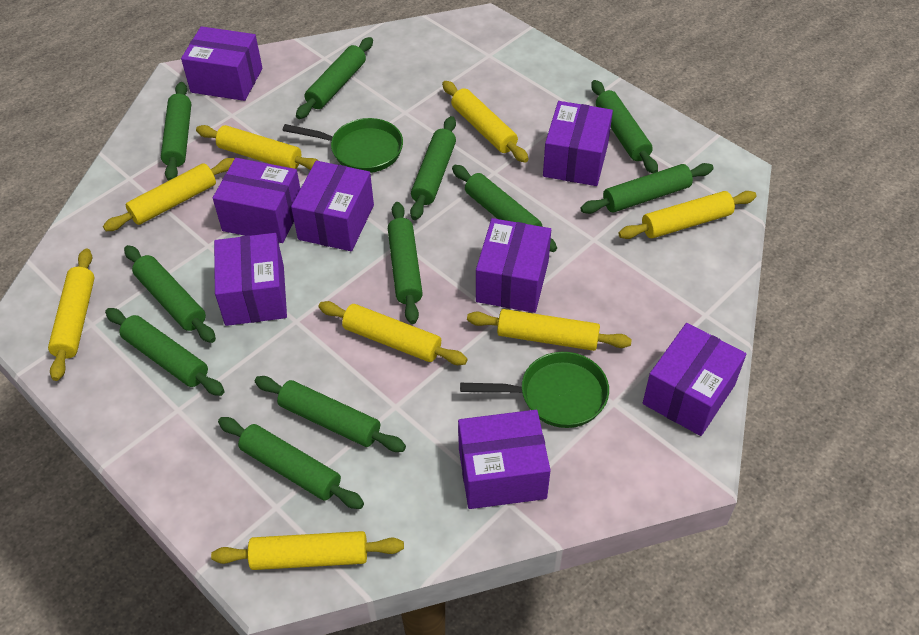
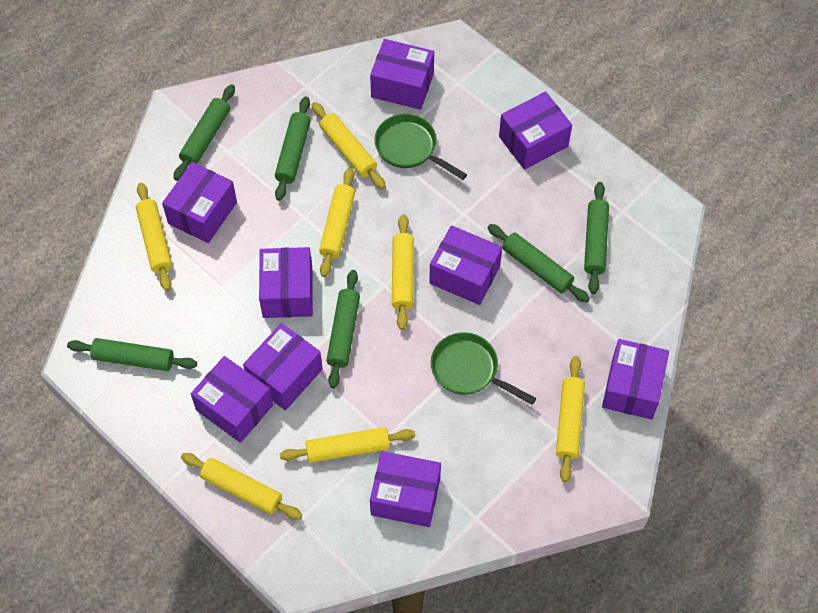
green rolling pin: [105,308,225,396] [124,245,216,343] [161,82,191,181] [218,417,364,509] [255,376,406,452] [296,37,373,119] [388,202,423,324] [410,116,456,220] [452,165,557,252] [580,163,714,214] [591,80,658,173] = 11 -> [67,338,197,371] [174,84,235,181] [275,96,311,201] [326,270,360,389] [488,224,590,303] [584,182,609,294] = 6
purple box: [181,26,262,101] [213,158,300,243] [214,233,287,326] [291,161,374,251] [458,410,551,509] [476,218,551,313] [543,101,613,186] [643,323,746,436] = 8 -> [162,162,237,243] [191,356,273,443] [243,323,323,410] [259,247,313,318] [370,39,434,110] [370,451,441,527] [429,225,502,305] [499,91,572,170] [602,339,669,419] = 9
yellow rolling pin: [48,249,95,381] [103,158,234,231] [196,125,319,170] [211,531,404,570] [318,301,467,365] [442,81,529,163] [467,309,632,351] [618,191,757,239] = 8 -> [136,183,172,291] [181,453,302,520] [280,427,415,463] [312,102,386,189] [319,167,355,277] [392,214,414,330] [556,356,585,482] = 7

